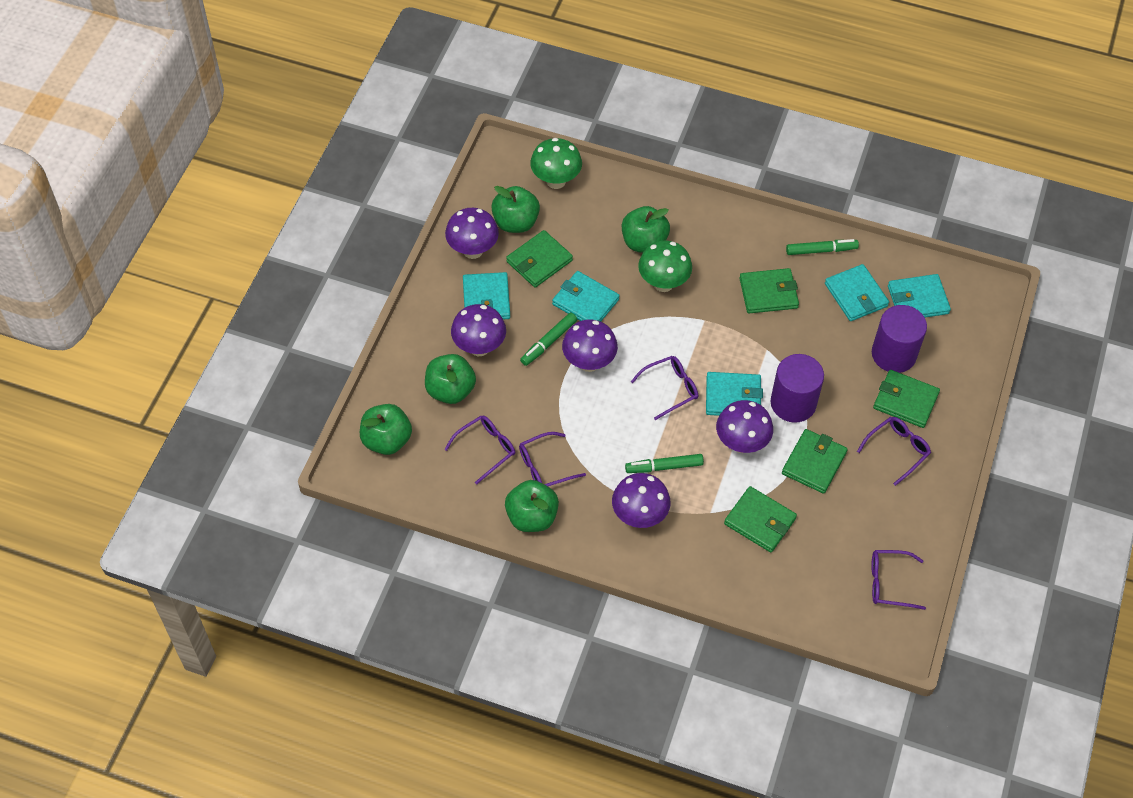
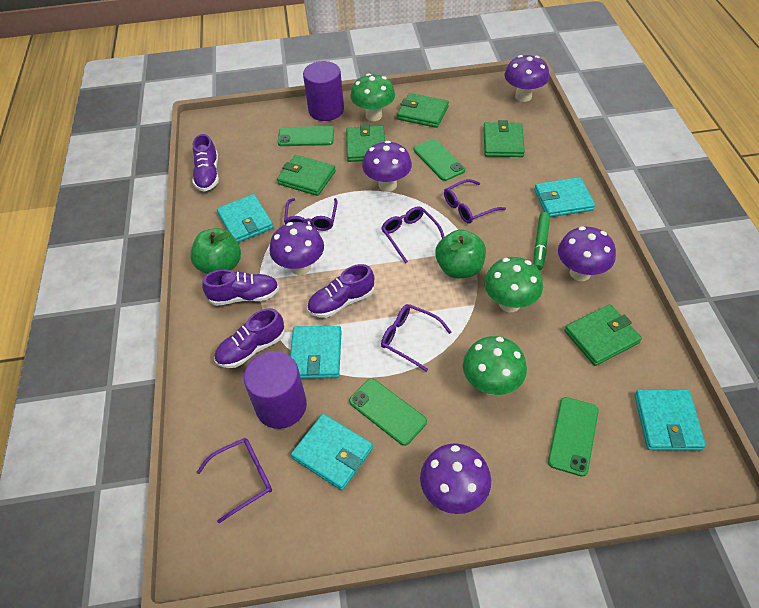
green apple: [360,404,412,455] [425,354,476,404] [491,186,540,233] [505,480,559,532] [622,206,670,253] = 5 -> [190,228,241,274] [435,229,486,278] = 2
green marker: [520,313,577,366] [625,454,704,473] [786,239,859,255] = 3 -> [533,212,550,271] = 1
green mushroom: [530,138,582,189] [638,241,692,292] = 2 -> [351,73,395,121] [463,336,527,395] [484,257,543,312] = 3
green phone: none = 0 -> [278,126,334,146] [349,378,427,446] [414,139,465,181] [548,397,599,477] = 4
purple shoe: none = 0 -> [192,134,219,192] [202,269,279,306] [214,308,285,368] [307,264,374,318] = 4

